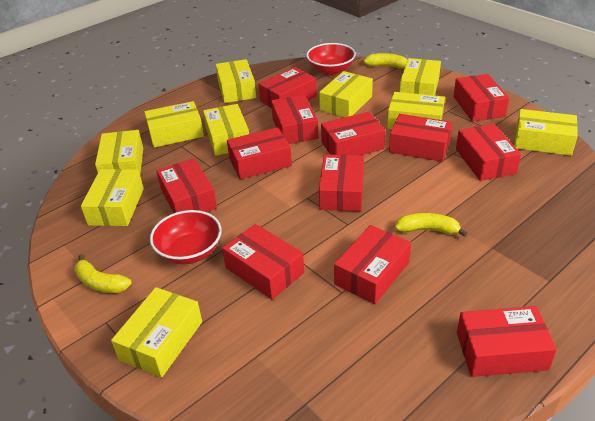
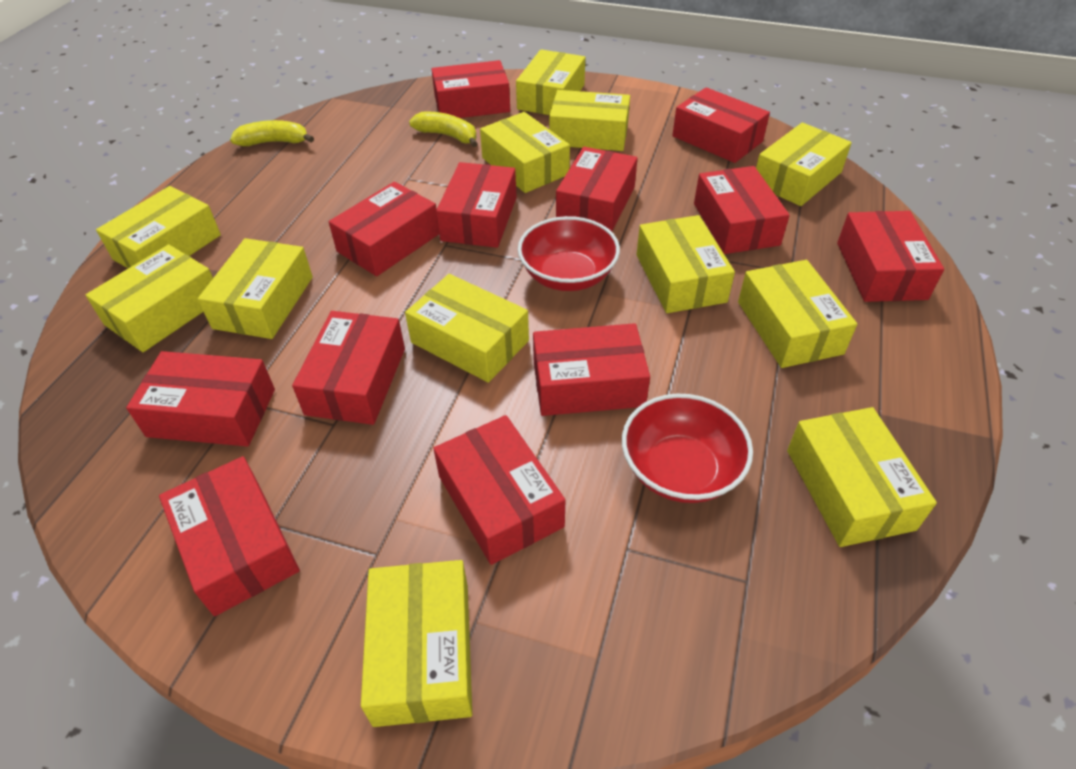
yellow banana: [74,254,132,293] [364,53,407,69] [395,213,468,237] = 3 -> [230,120,314,146] [409,112,478,147] = 2
yellow box: [81,169,144,226] [95,130,143,174] [111,287,202,378] [144,101,204,148] [203,104,249,156] [216,59,256,103] [319,71,373,118] [387,92,445,129] [400,58,441,96] [514,109,578,156] = 10 -> [86,244,213,352] [96,186,221,268] [198,238,313,339] [361,560,472,727] [405,274,529,383] [480,112,570,193] [516,49,585,115] [549,90,630,151] [636,215,735,313] [738,260,857,368] [756,123,852,206] [787,407,937,547] = 12

